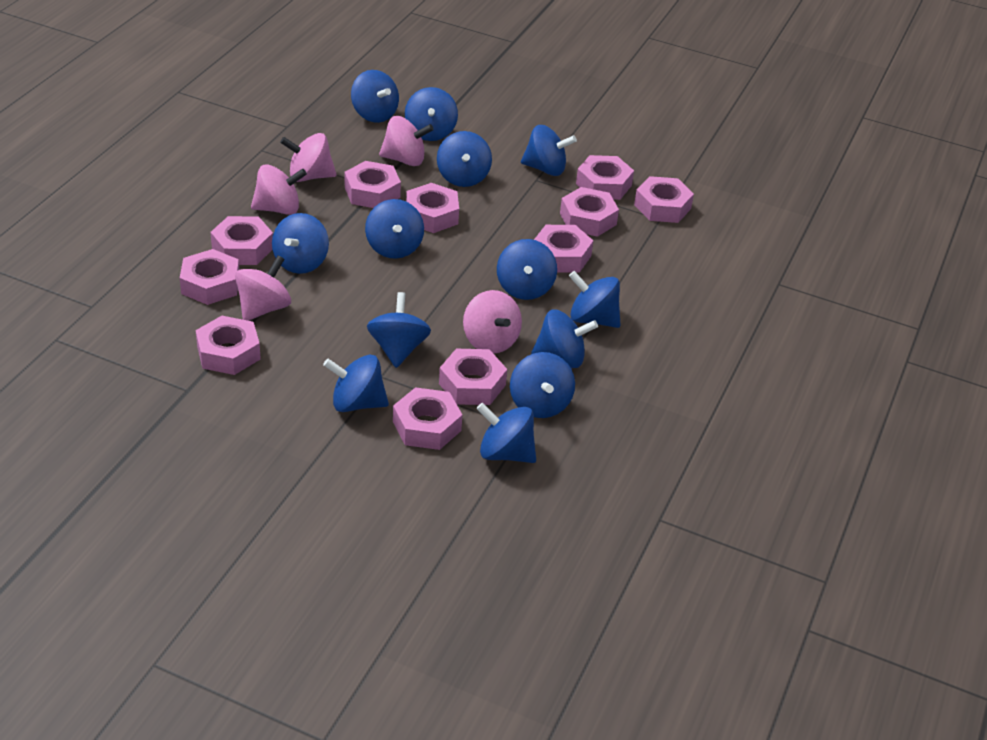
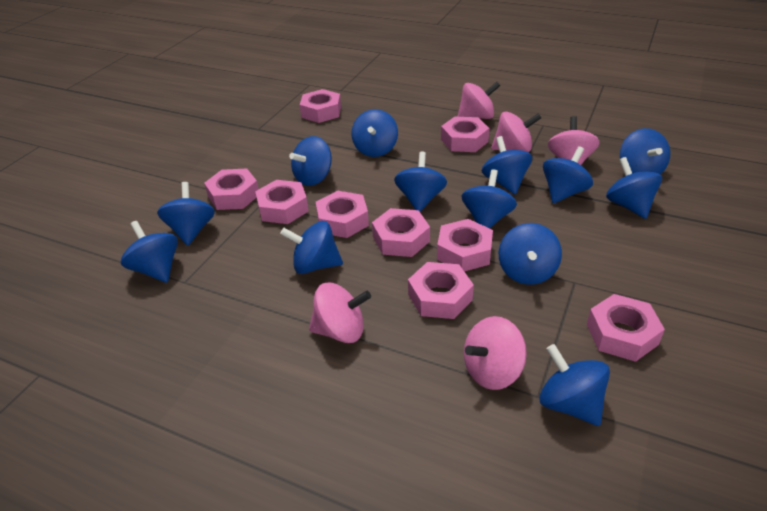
pink nut: [180,249,240,305] [196,316,261,375] [210,216,273,265] [345,161,401,208] [393,387,462,450] [406,183,459,233] [439,349,507,405] [534,225,593,273] [560,187,619,237] [576,155,634,200] [634,176,694,223] = 11 -> [204,169,259,210] [255,180,309,224] [300,89,341,123] [316,191,369,238] [372,208,430,257] [408,262,474,319] [437,219,493,272] [441,116,490,152] [587,294,665,362] = 9

